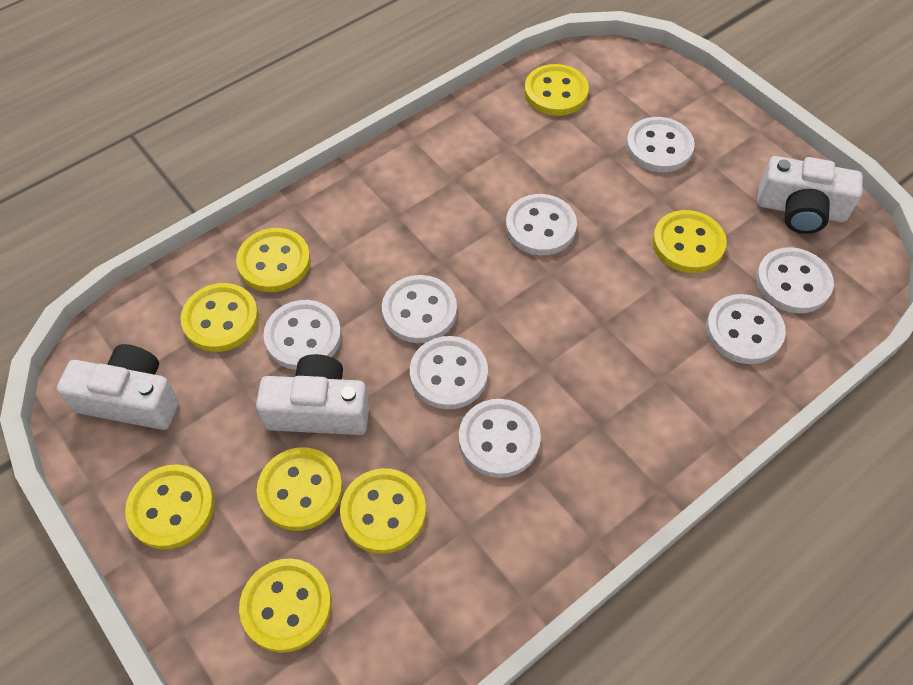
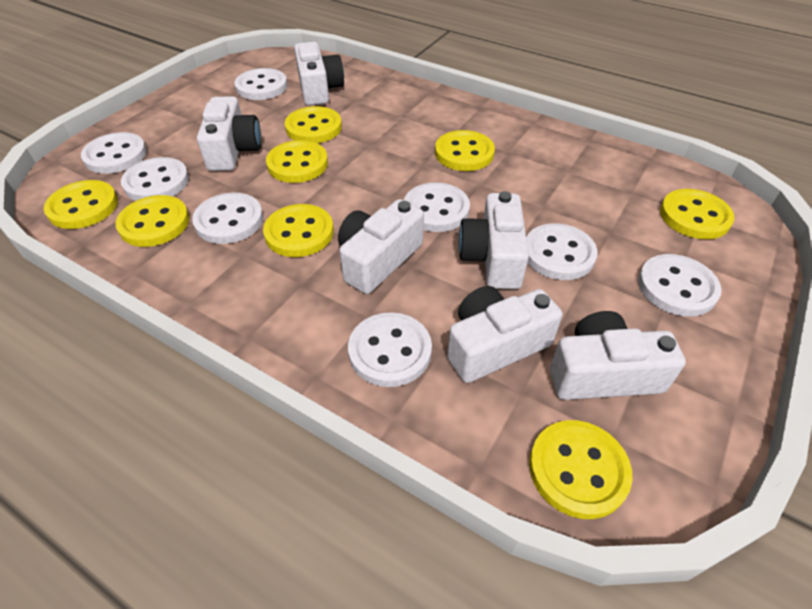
white camera: [56,344,179,430] [256,354,369,435] [757,156,863,234] = 3 -> [197,96,261,171] [294,42,344,106] [338,199,424,294] [447,286,563,383] [458,191,529,289] [550,311,686,400] = 6

